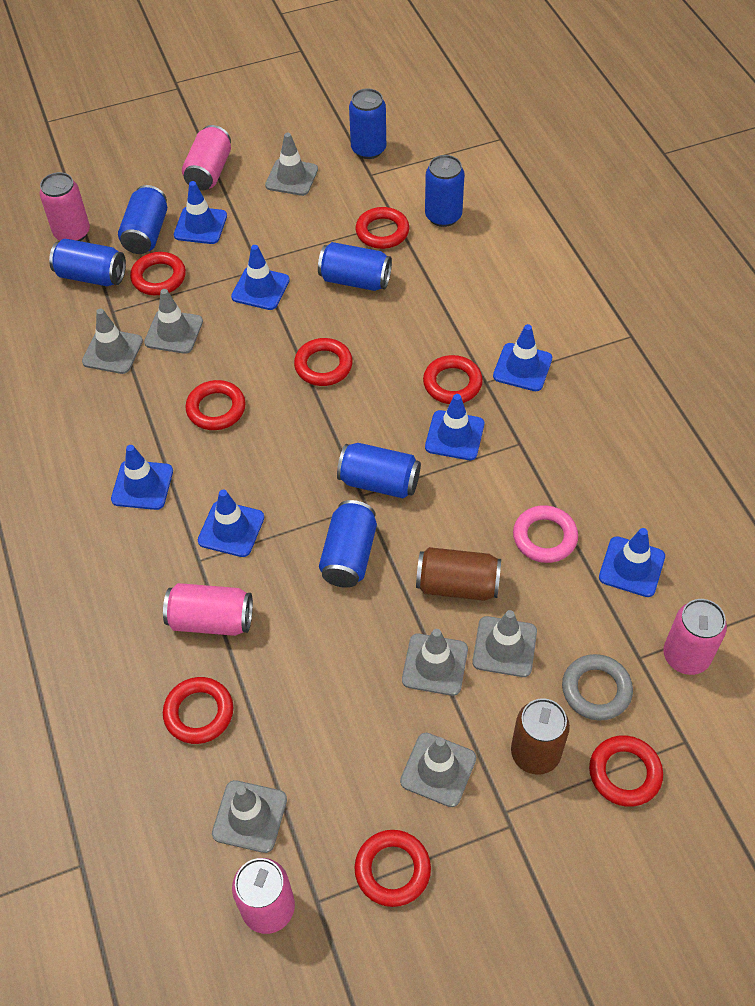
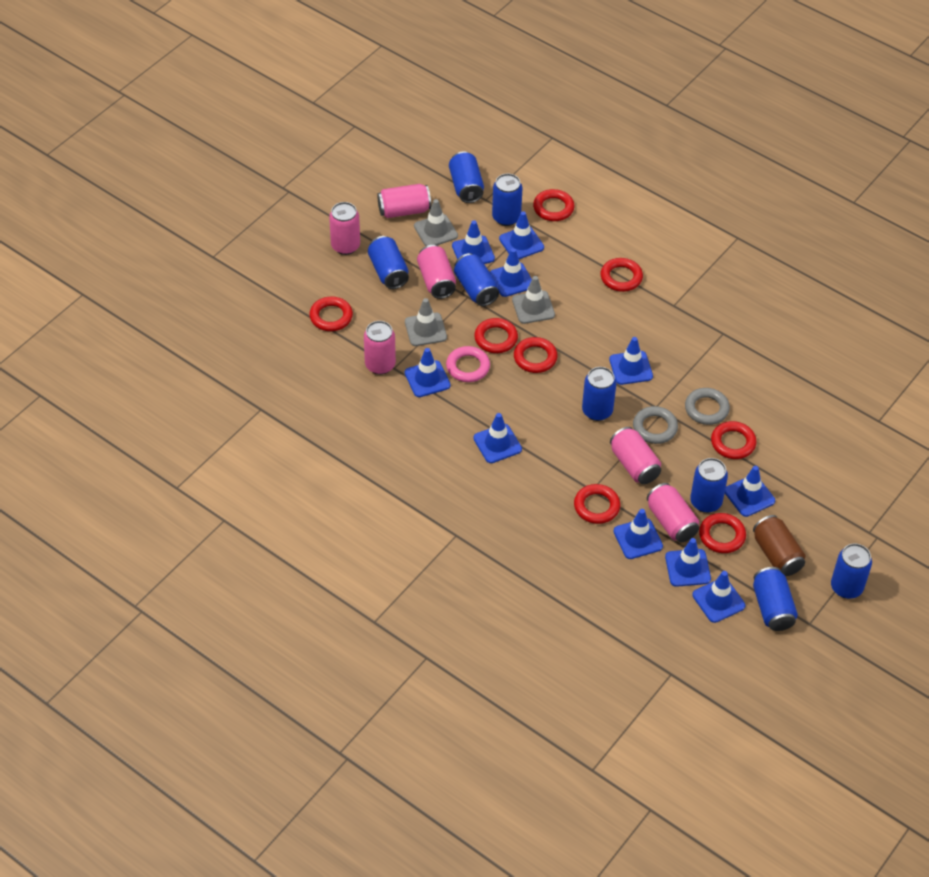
blue can: [49,239,126,286] [118,185,167,254] [318,242,392,291] [319,500,377,588] [337,443,421,498] [349,89,386,159] [425,155,465,227] = 7 -> [368,236,409,289] [449,151,484,203] [454,253,499,306] [492,173,522,226] [582,367,616,421] [690,458,728,513] [753,567,798,631] [831,543,872,599] = 8
blue traffic cone: [111,445,173,510] [174,181,227,244] [198,490,264,557] [231,245,290,310] [425,394,484,460] [493,324,552,391] [599,528,665,597] = 7 -> [405,348,451,397] [452,220,495,264] [473,413,522,463] [490,248,532,297] [499,211,544,259] [609,337,653,385] [613,509,663,559] [665,538,711,587] [692,571,745,623] [725,466,775,517] = 10
brown can: [416,547,501,601] [511,698,570,775] = 2 -> [753,515,806,576] = 1
grey ring: [562,654,633,721] = 1 -> [633,406,678,444] [685,388,730,425] = 2
grey traffic cone: [82,309,143,374] [144,289,203,354] [212,780,287,853] [265,133,318,196] [400,733,476,807] [402,629,468,696] [472,610,537,677] = 7 -> [405,298,447,346] [414,199,458,246] [512,276,555,324] = 3
pink can: [40,172,90,241] [163,583,253,636] [182,125,231,191] [232,858,295,934] [663,599,727,675] = 5 -> [329,202,360,255] [364,321,396,375] [377,184,431,218] [417,245,456,299] [610,427,661,484] [647,483,699,542] = 6

